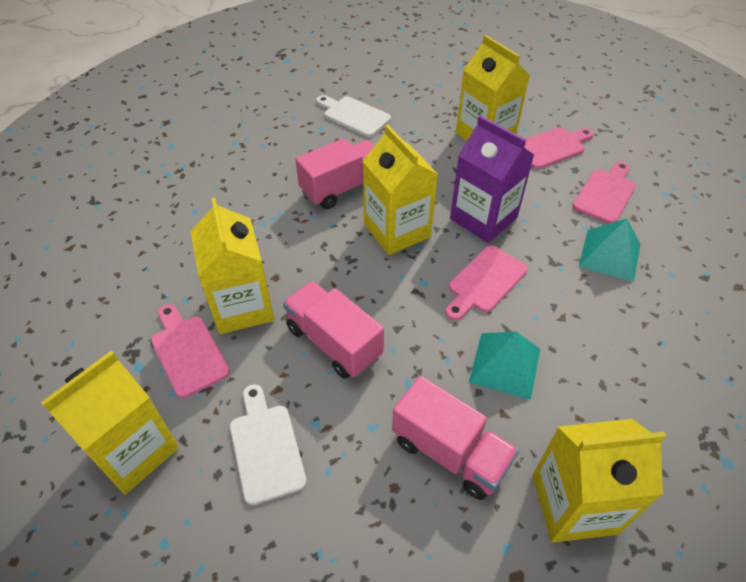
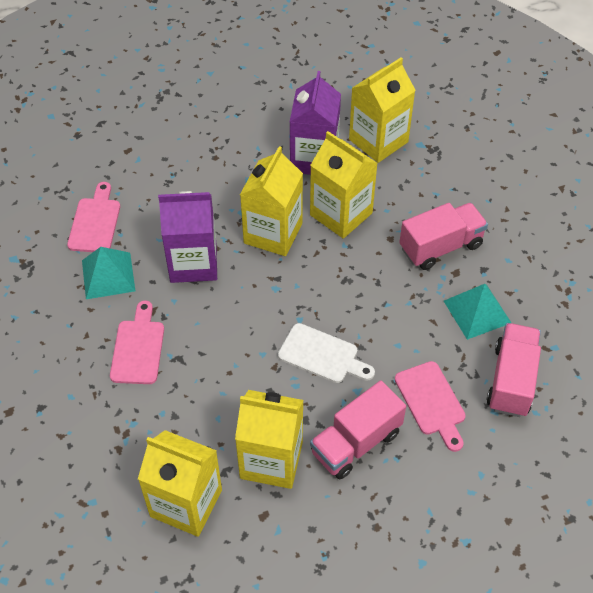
pink cutting board: [151,304,230,398] [446,245,528,320] [524,127,594,169] [573,162,636,224] = 4 -> [67,182,120,252] [110,300,164,384] [395,361,466,452] = 3
purple carton: [450,115,534,243] = 1 -> [158,191,217,283] [290,71,341,175] = 2
white cutting board: [230,384,307,505] [316,95,391,137] = 2 -> [278,323,375,383] = 1

